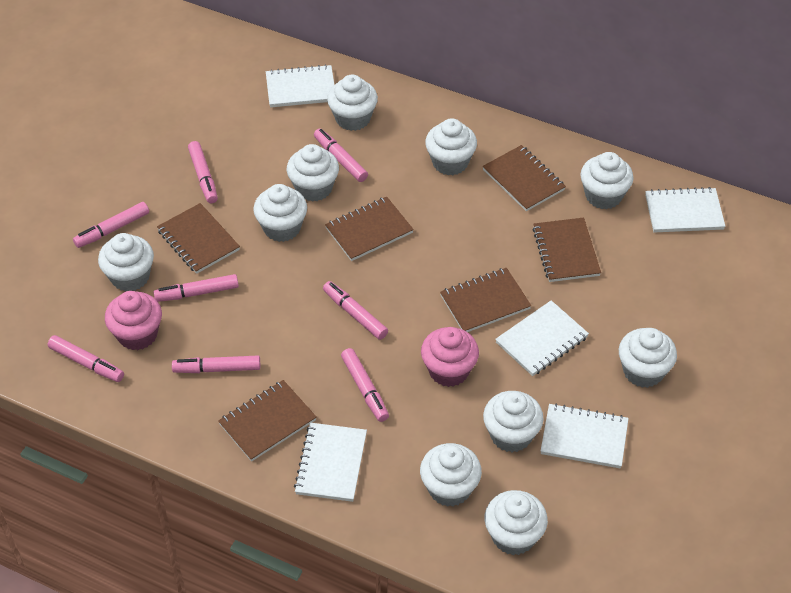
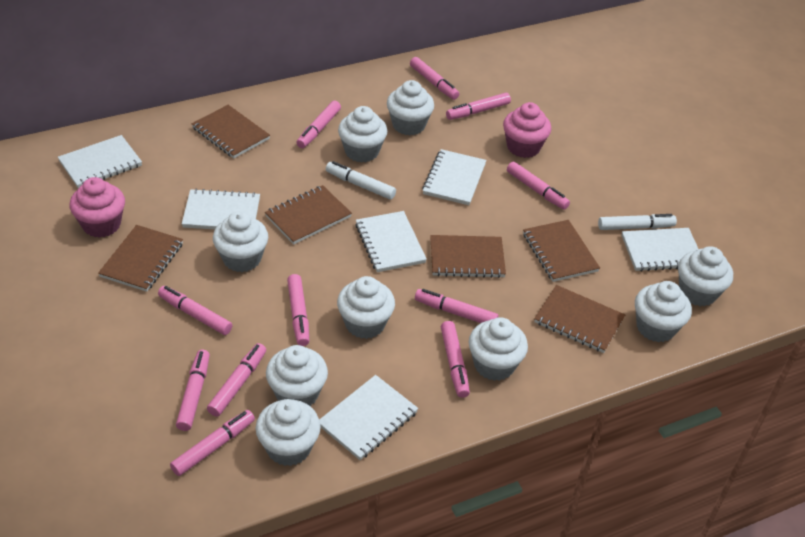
pink marker: [48,335,124,382] [73,202,149,248] [153,274,239,302] [172,356,260,373] [188,141,218,203] [314,128,368,182] [323,281,388,340] [341,348,389,422] = 8 -> [158,286,232,335] [170,410,255,476] [176,350,210,431] [207,343,266,417] [287,274,309,346] [296,101,341,148] [410,57,459,100] [415,289,498,323] [441,321,470,398] [446,93,511,120] [507,162,570,210] = 11
white cupcake: [98,233,154,292] [253,184,307,242] [287,144,339,202] [327,75,378,131] [420,443,482,507] [425,118,477,175] [483,391,543,452] [484,490,548,555] [580,152,634,209] [619,328,677,388] = 10 -> [213,211,268,272] [256,399,321,466] [266,345,328,406] [337,276,395,339] [338,106,387,163] [387,80,434,135] [469,317,528,381] [635,281,692,342] [678,246,733,306] = 9
white marker: none = 0 -> [326,161,396,200] [598,214,677,230] = 2
white notebook: [266,64,334,107] [294,423,367,502] [495,300,589,376] [541,403,629,468] [645,187,726,232] = 5 -> [58,135,142,188] [182,188,260,230] [319,375,418,460] [355,211,427,272] [422,149,486,205] [621,228,698,271] = 6

